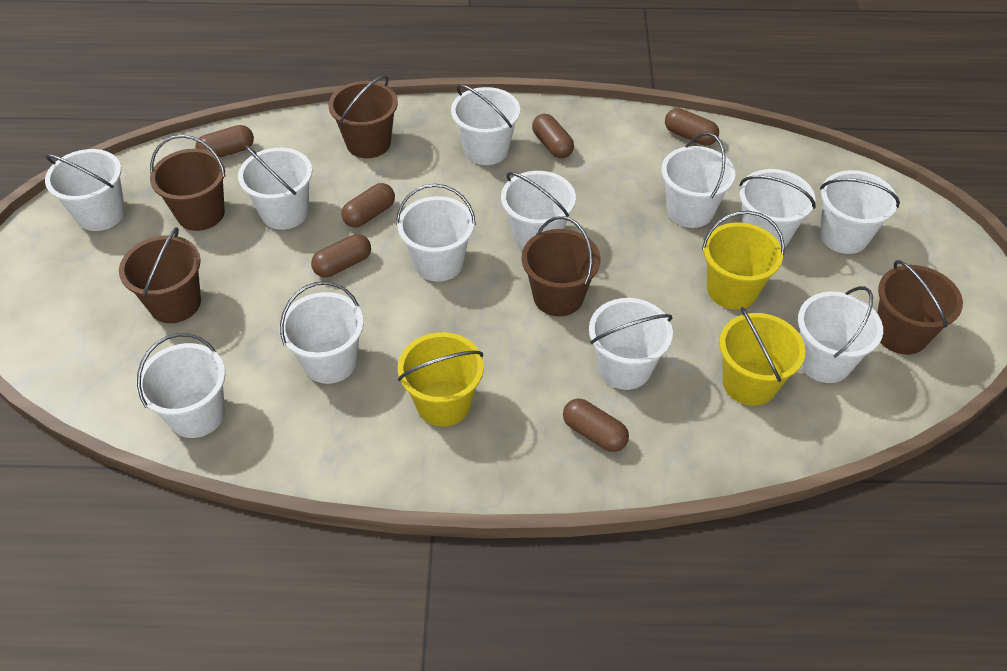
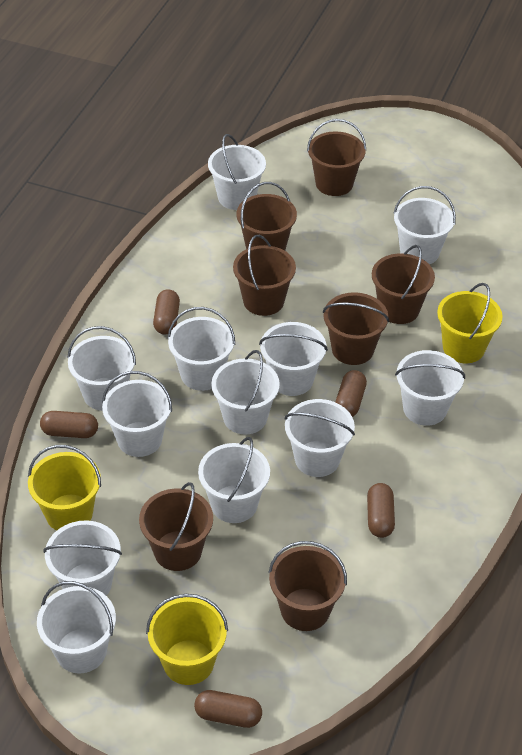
brown bucket: [119,227,201,323] [150,135,226,231] [328,75,398,158] [522,216,601,316] [877,260,963,355] = 5 -> [139,482,213,571] [233,235,296,316] [237,182,297,251] [268,541,347,631] [307,119,366,196] [323,292,389,365] [372,245,435,324] = 7
brown capsule: [195,125,254,158] [311,234,371,277] [341,183,395,228] [532,114,574,158] [563,399,629,452] [665,108,719,146] = 6 -> [40,411,98,438] [153,289,180,334] [194,690,262,728] [335,370,367,417] [367,483,395,538] = 5

